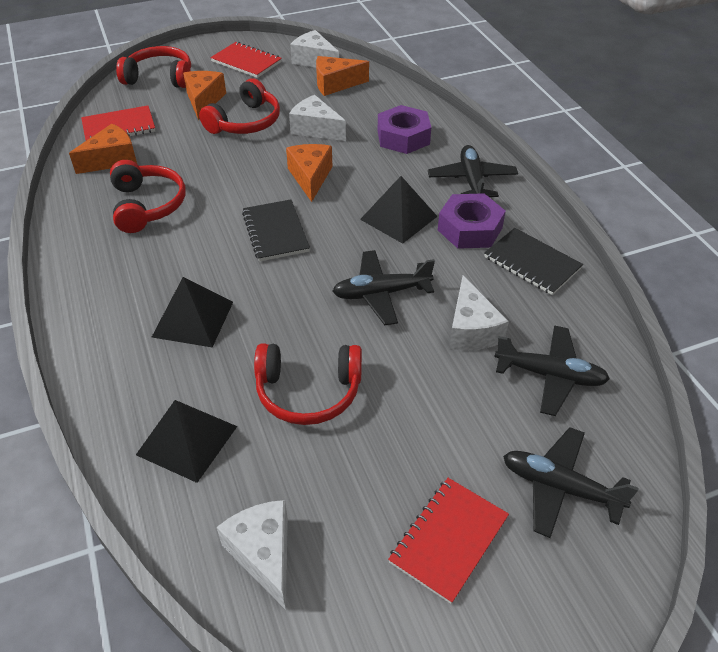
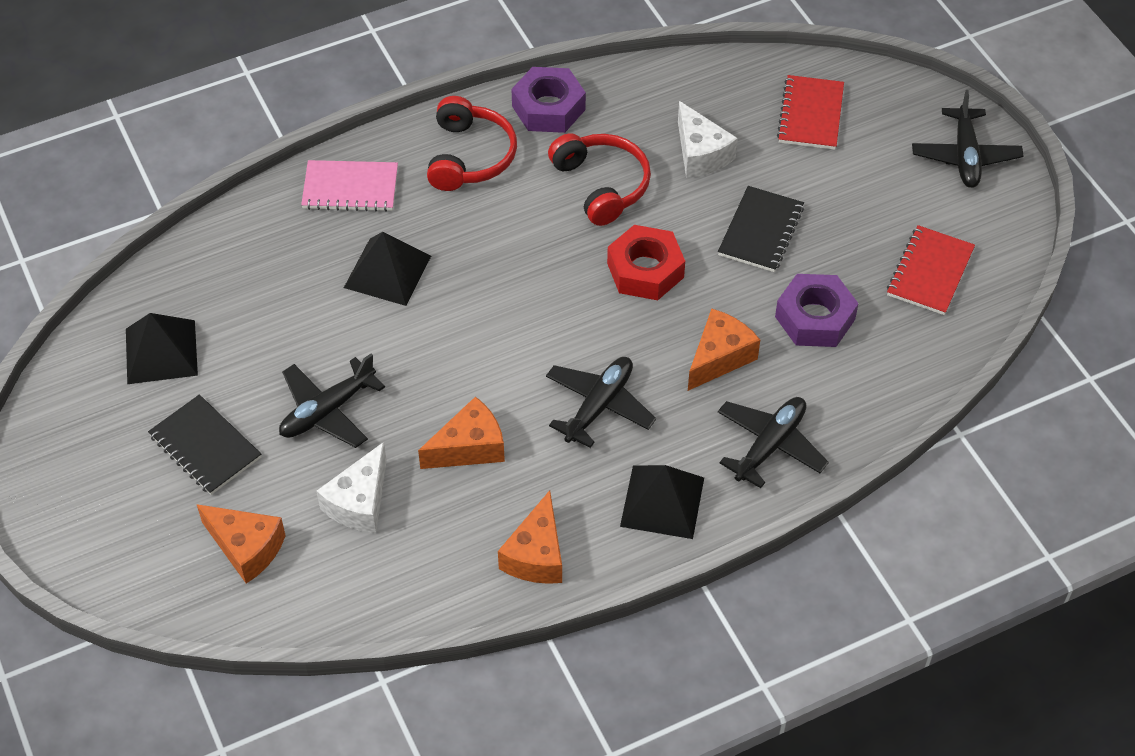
pink notebook: none = 0 -> [301,160,398,212] = 1
red headphones: [110,160,186,233] [116,46,191,88] [199,78,280,134] [254,343,362,425] = 4 -> [427,96,517,191] [548,133,651,226] = 2
red notebook: [81,105,155,141] [210,42,282,78] [388,478,509,604] = 3 -> [777,75,844,150] [887,225,975,315] = 2
red nut: none = 0 -> [607,225,685,300] = 1
white cheese: [217,500,288,610] [289,95,346,141] [290,30,339,68] [449,275,509,350] = 4 -> [316,442,387,533] [678,101,738,178] = 2

